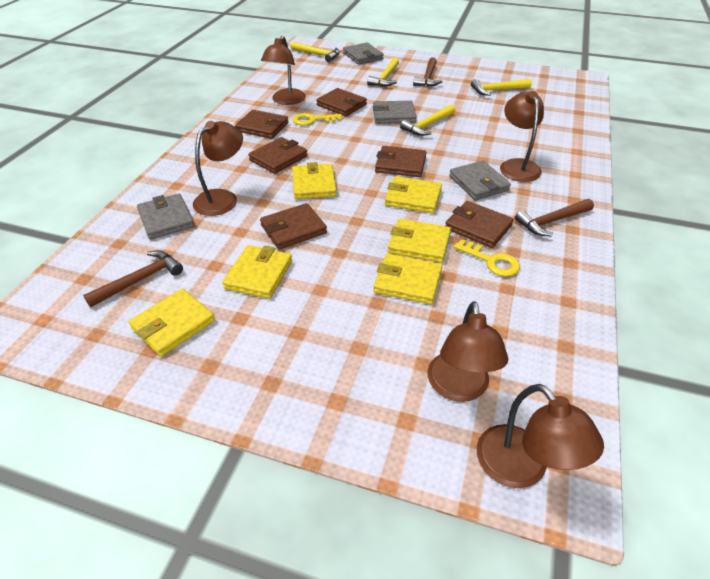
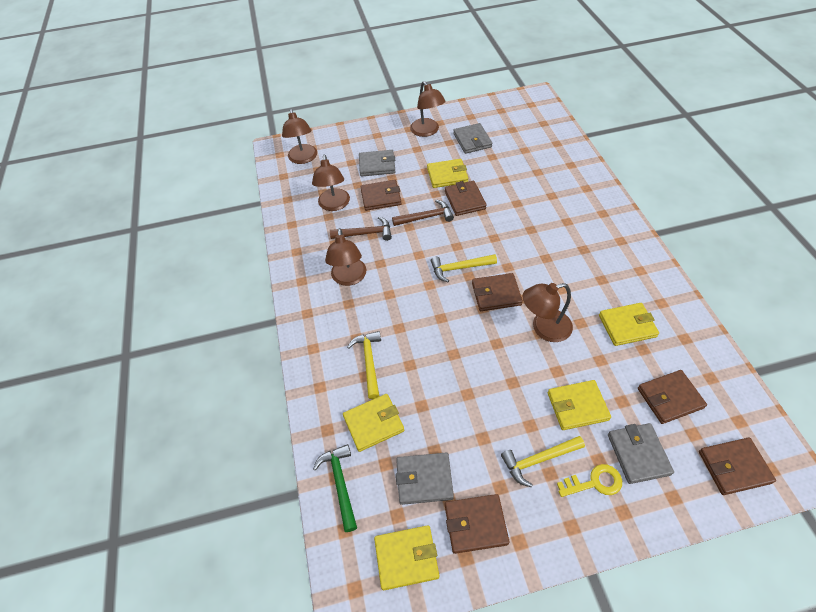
brown hammer: [83,250,183,307] [413,57,443,87] [515,199,594,236] = 3 -> [330,217,392,241] [392,200,454,226] = 2
green hammer: none = 0 -> [313,444,357,532] = 1
yellow hammer: [291,42,340,62] [367,58,399,87] [400,104,456,136] [471,79,532,96] = 4 -> [347,331,381,399] [431,254,497,282] [501,436,585,488] = 3
yellow key: [292,113,342,126] [454,239,520,276] = 2 -> [557,464,622,497] = 1
yellow wallet: [129,289,215,357] [222,245,292,299] [292,162,337,199] [373,254,443,304] [385,176,442,213] [388,219,451,263] = 6 -> [343,394,404,452] [374,525,439,590] [427,159,468,188] [548,380,611,430] [599,303,659,346] = 5

